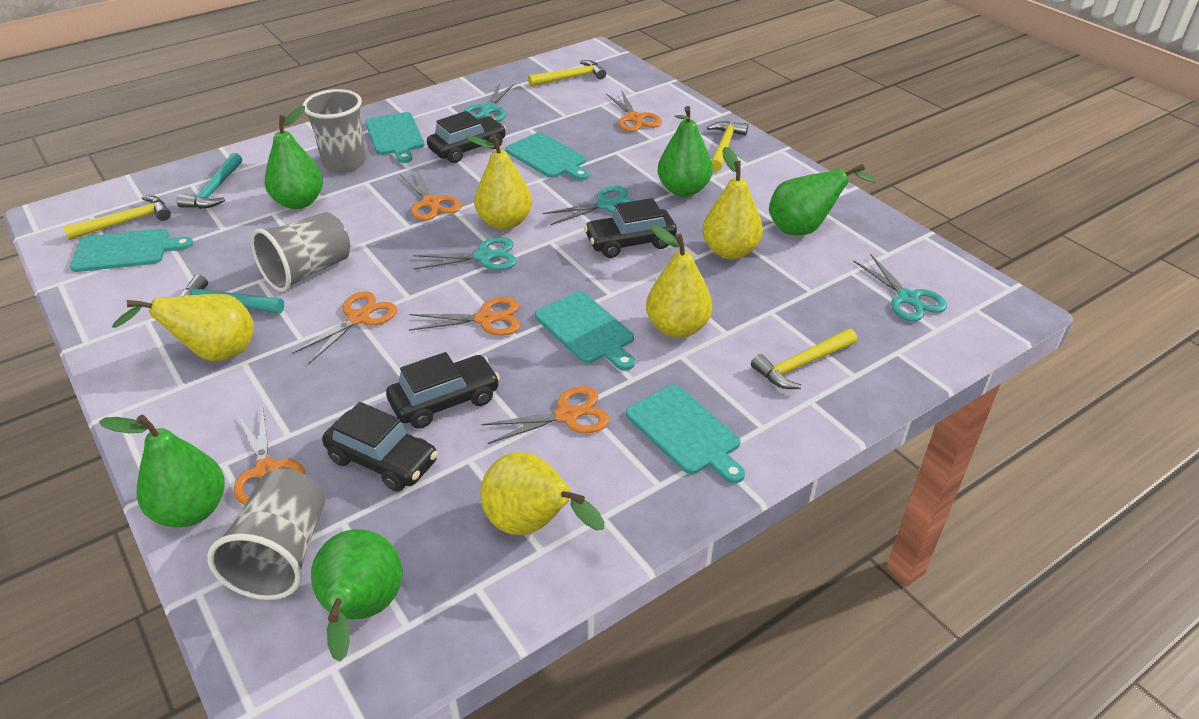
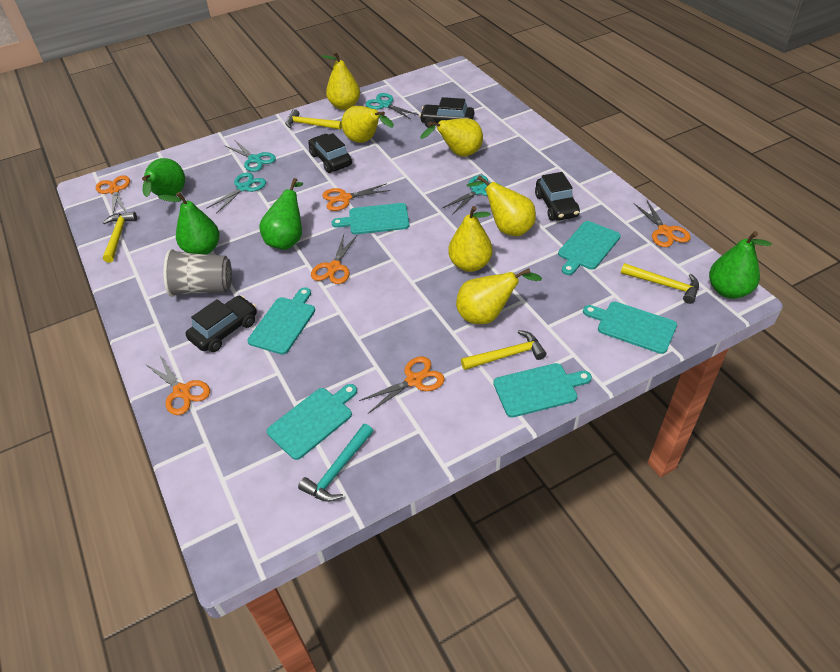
green pear: [99,415,225,527] [264,106,323,209] [311,529,402,662] [658,106,713,197] [769,164,876,235] = 5 -> [142,158,185,197] [158,192,220,254] [259,178,303,250] [709,231,772,299] = 4
grey cup: [207,469,325,600] [251,212,350,292] [303,89,366,173] = 3 -> [164,249,232,297] = 1
turquoise cutting board: [70,229,193,272] [365,112,424,163] [505,132,589,180] [535,291,635,371] [626,384,745,484] = 5 -> [247,287,315,355] [267,384,357,460] [332,203,409,234] [493,363,592,417] [558,221,621,275] [583,302,677,354] = 6
turquoise hammer: [176,153,242,209] [180,275,284,314] = 2 -> [298,424,373,502] = 1
yellow pear: [112,294,254,361] [466,135,532,230] [480,452,604,535] [646,225,713,338] [702,147,763,259] = 5 -> [322,51,360,110] [341,106,394,143] [420,118,483,156] [448,206,493,272] [456,268,542,324] [467,175,536,236] = 6

